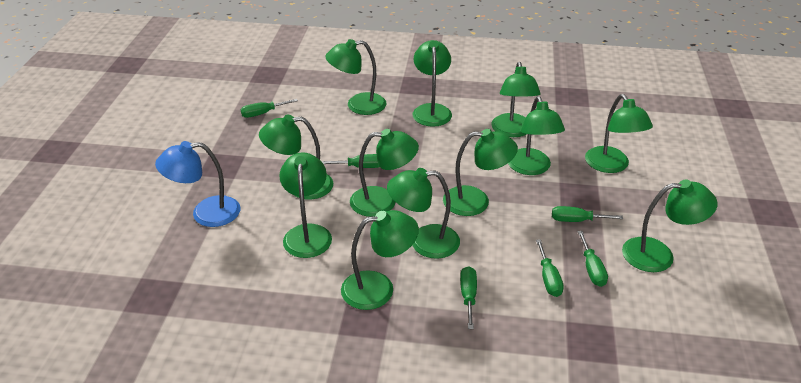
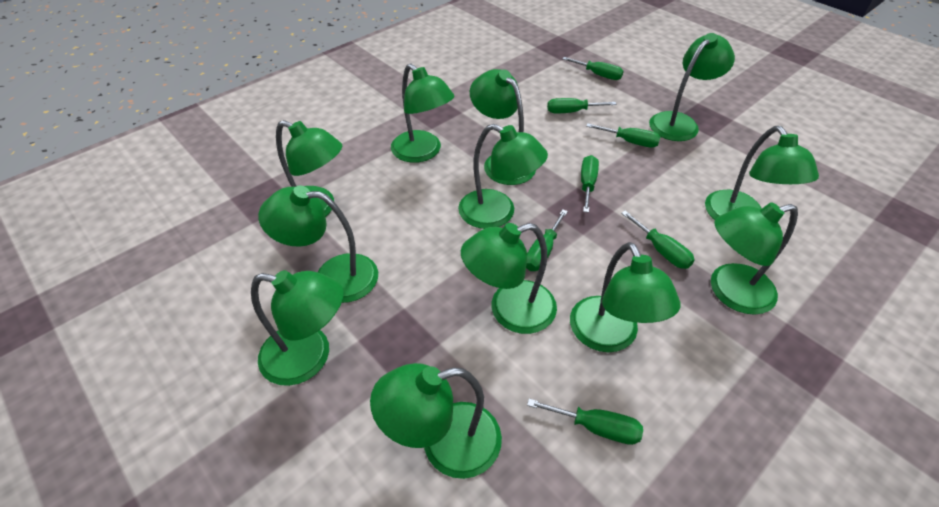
blue lamp: [155,141,240,227] = 1 -> none = 0
green screwdriver: [240,99,298,118] [322,154,379,168] [460,266,477,329] [536,239,564,297] [552,206,623,222] [578,231,608,287] = 6 -> [526,209,568,271] [527,399,643,445] [547,98,616,113] [562,57,624,80] [581,155,599,213] [586,123,660,148] [621,211,694,269] = 7

